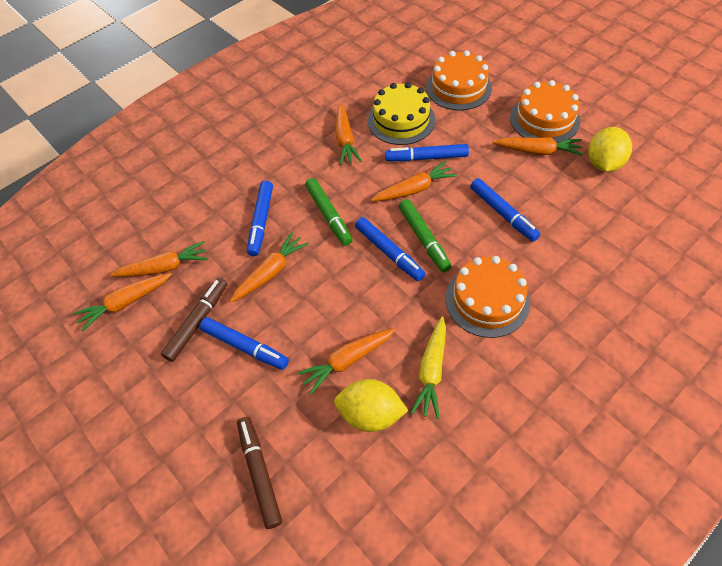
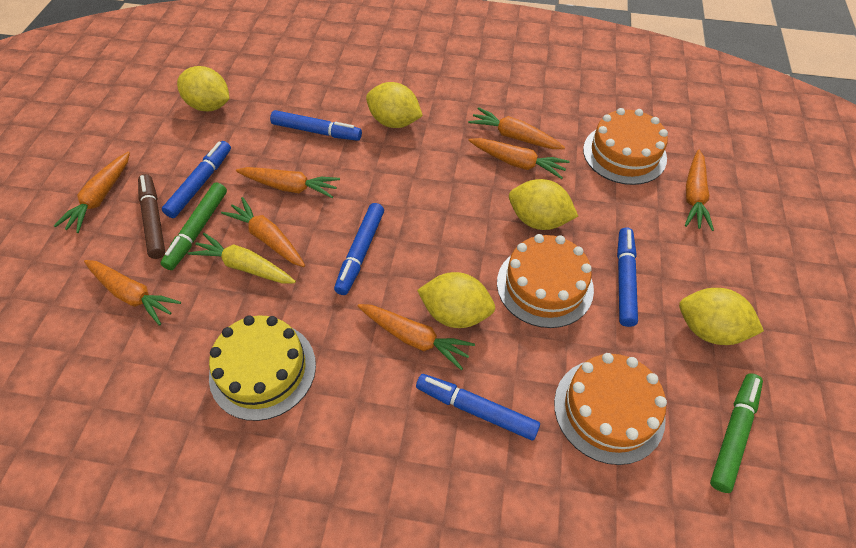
brown marker: [161,278,228,362] [237,417,282,529] = 2 -> [138,174,165,259] = 1
orange carrot: [73,273,172,332] [110,241,208,277] [230,232,309,302] [297,328,396,394] [335,103,362,165] [371,161,457,201] [492,137,583,156] = 7 -> [54,152,130,233] [84,260,181,326] [221,197,305,267] [236,167,340,198] [358,304,475,370] [468,107,565,149] [468,138,570,179] [685,150,714,231] = 8
yellow lemon: [334,379,409,432] [588,127,632,172] = 2 -> [177,66,230,111] [366,82,423,128] [417,272,495,328] [509,179,578,230] [679,288,764,345] = 5

